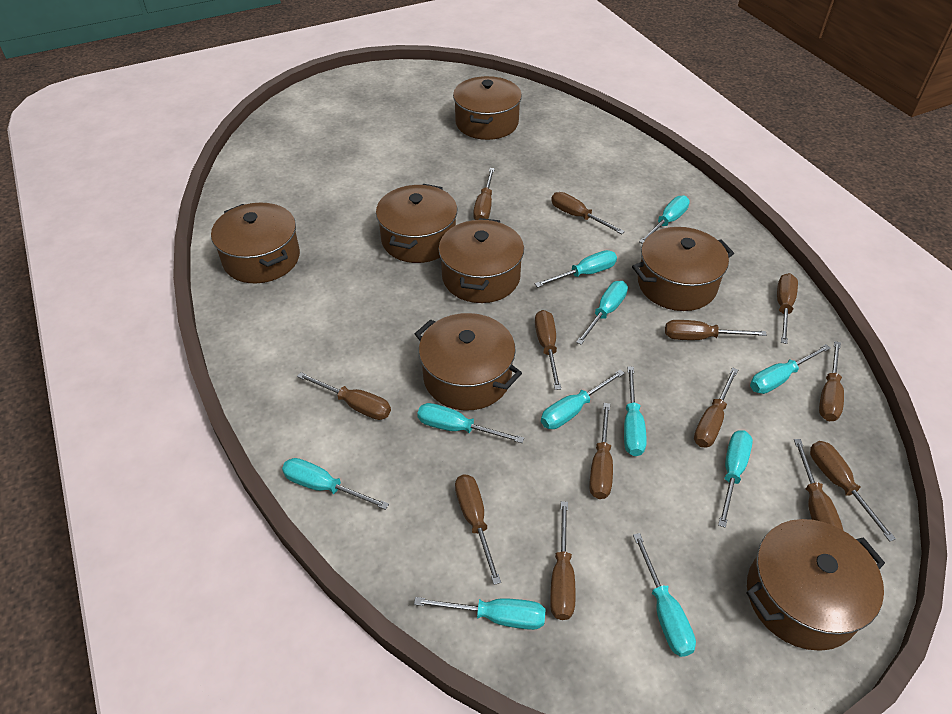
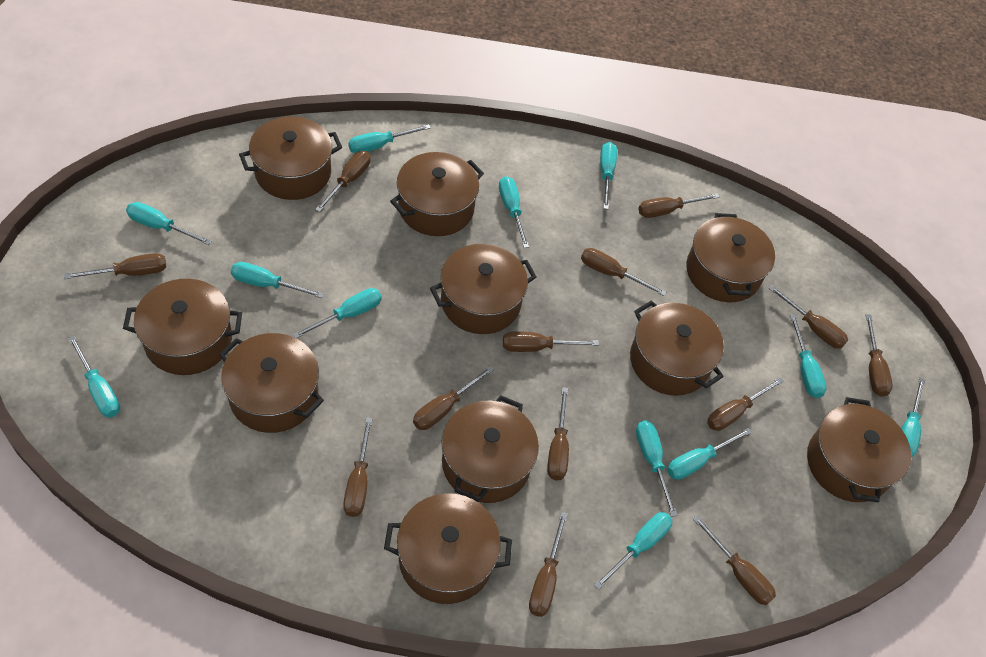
brown pot: [211,203,300,283] [376,184,457,263] [415,313,522,410] [439,218,524,303] [453,76,522,140] [632,227,734,311] [746,519,885,651] = 7 -> [123,279,242,375] [219,333,324,433] [239,117,342,200] [384,493,512,604] [390,152,484,236] [430,244,536,334] [441,395,539,503] [630,301,724,396] [686,213,775,303] [807,397,911,502] = 10
turquoise screwdriver: [282,458,389,510] [414,597,545,630] [417,403,524,443] [535,250,617,288] [541,369,625,429] [576,281,628,345] [624,366,647,456] [633,533,696,657] [639,195,690,244] [718,430,753,528] [750,344,831,394] = 11 -> [68,336,120,417] [126,202,212,245] [231,262,324,298] [293,288,382,339] [348,124,431,153] [499,176,529,248] [594,512,672,590] [600,142,617,209] [636,420,678,517] [667,428,752,480] [790,315,827,398] [901,378,925,458] = 12

